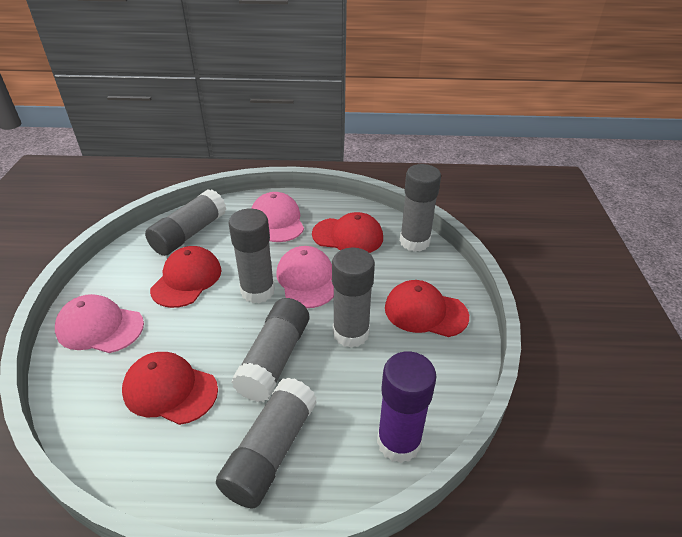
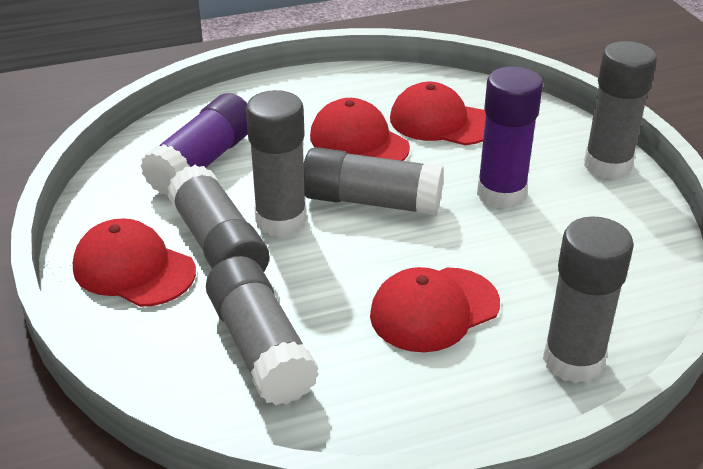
pink cap: [55,294,144,353] [251,192,304,242] [277,246,334,308] = 3 -> none = 0
purple glue stick: [377,352,437,463] = 1 -> [140,93,248,196] [477,66,543,209] = 2

